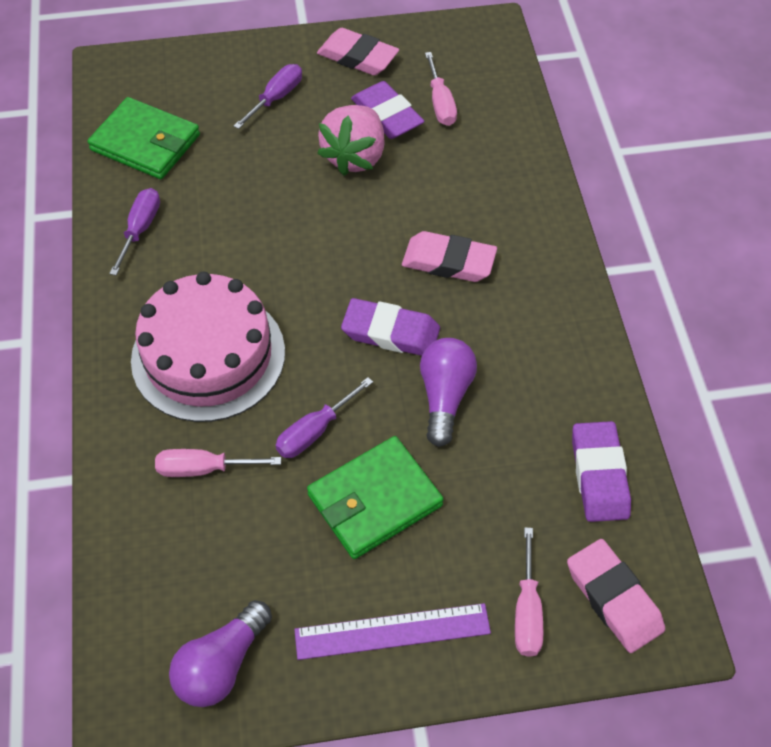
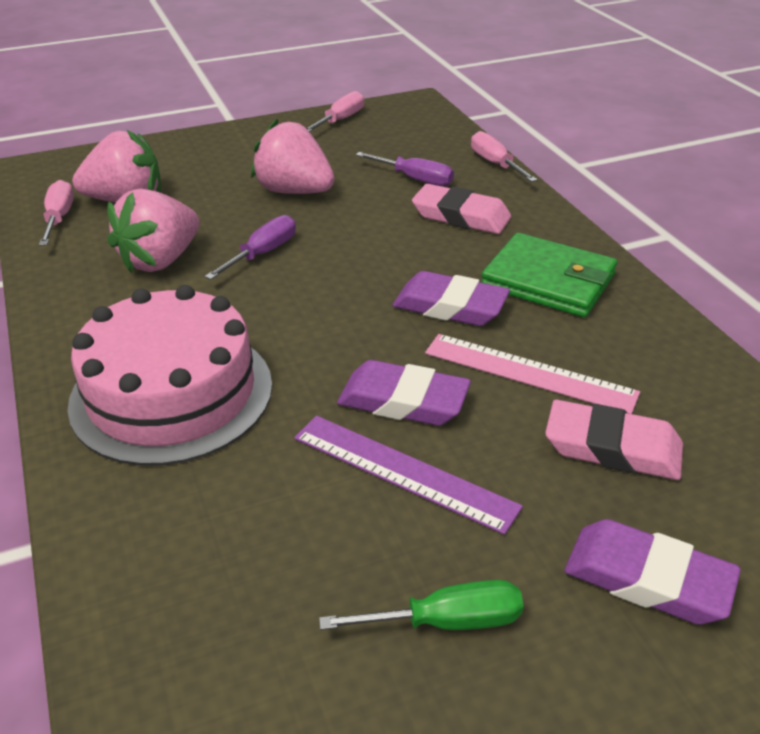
green screwdriver: none = 0 -> [319,580,523,630] = 1
green wallet: [87,97,200,179] [307,436,444,559] = 2 -> [481,233,617,317] = 1
pink eraser: [317,28,399,76] [402,231,497,282] [567,539,665,653] = 3 -> [412,184,511,234] [545,400,683,480] = 2
pink ruler: none = 0 -> [425,334,640,414] = 1
pink strawberry: [317,105,385,176] = 1 -> [72,129,161,203] [107,189,200,274] [251,119,335,194] = 3
purple light bulb: [169,600,272,707] [420,338,477,447] = 2 -> none = 0
purple screwdriver: [109,188,160,275] [234,64,302,129] [275,377,373,458] = 3 -> [205,215,296,280] [356,152,454,186] = 2

